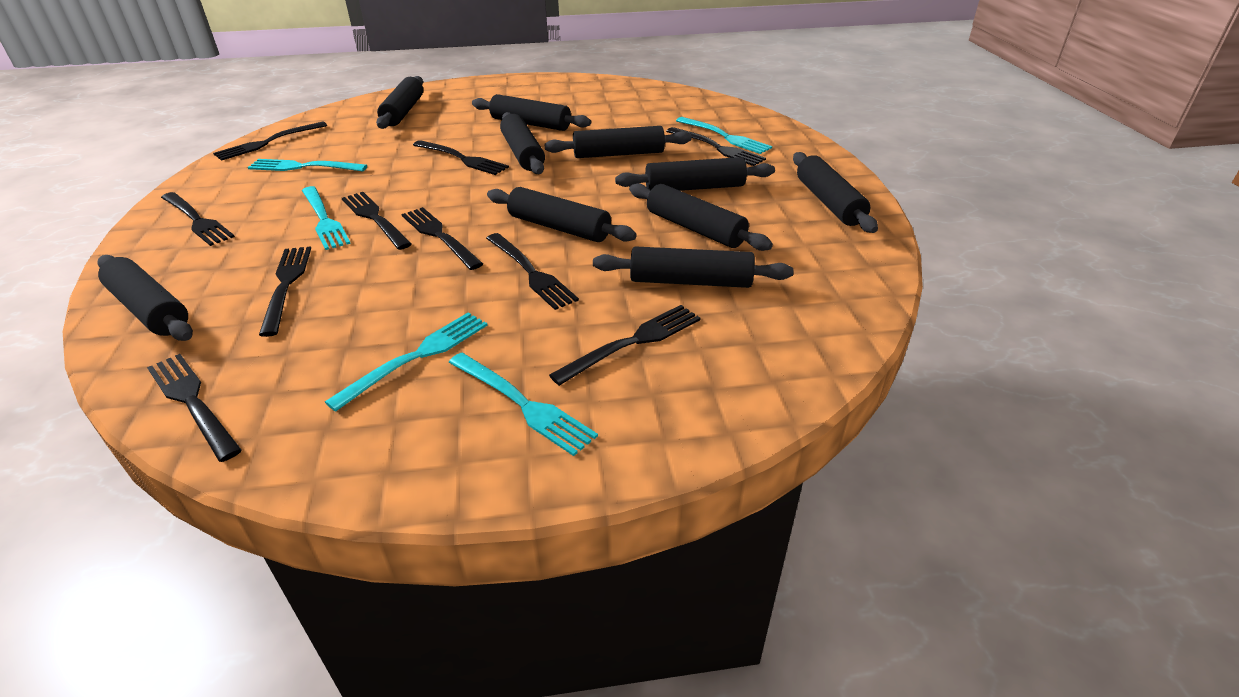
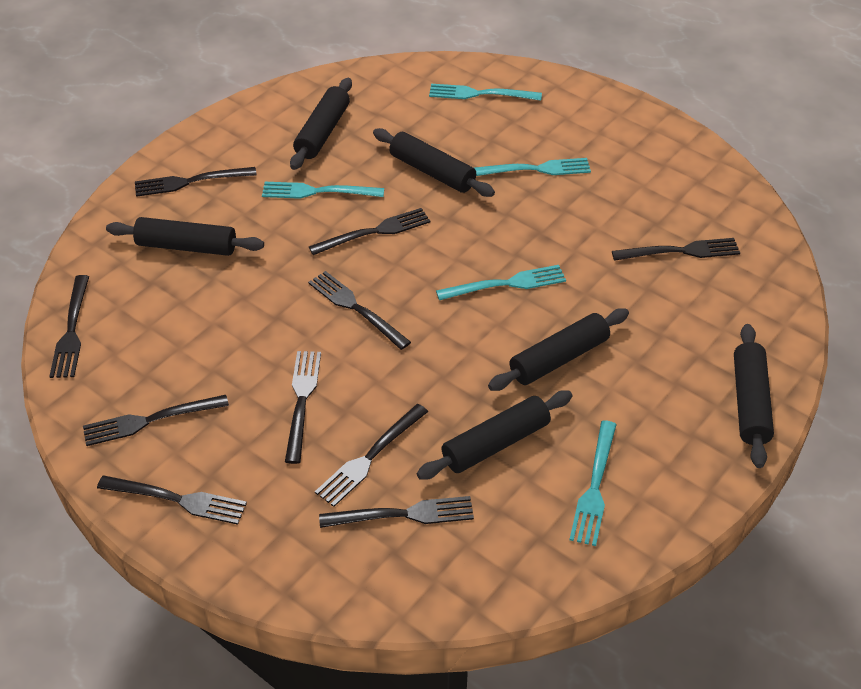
black rolling pin: [98,255,193,341] [376,76,423,129] [472,94,591,131] [487,187,637,242] [500,112,545,174] [545,126,692,158] [593,246,794,288] [615,157,775,191] [629,183,773,251] [793,152,878,233] = 10 -> [106,217,264,256] [290,78,352,170] [373,128,495,197] [417,391,573,480] [488,308,629,391] [734,324,774,468] = 6

